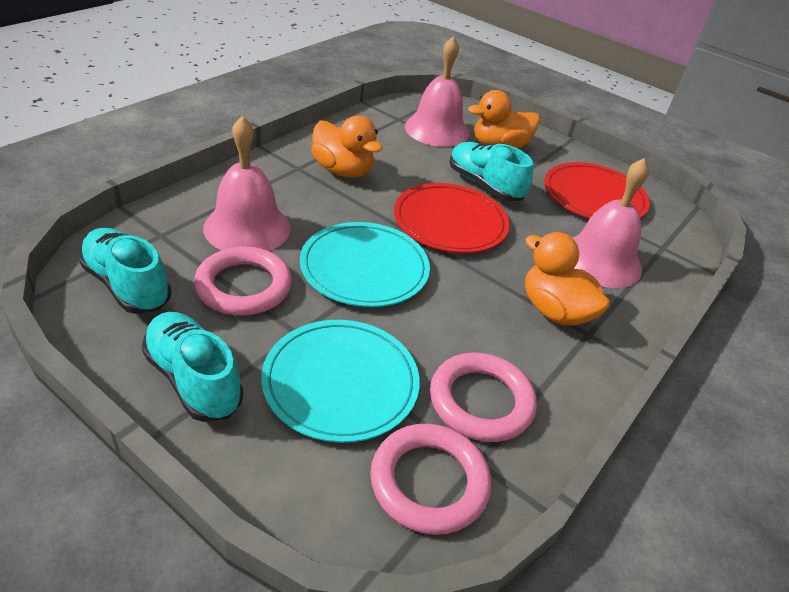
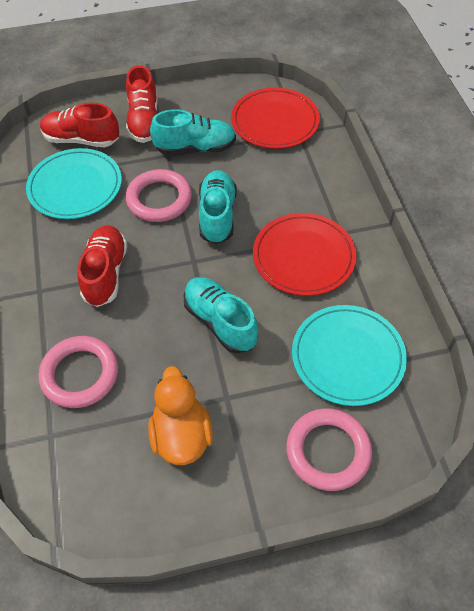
orange duck: [311,116,383,177] [468,90,540,149] [525,232,610,326] = 3 -> [148,366,213,465] = 1
pink bell: [203,116,291,251] [405,36,469,147] [573,158,649,288] = 3 -> none = 0
red shoe: none = 0 -> [40,103,119,147] [77,225,127,307] [126,65,158,143] = 3

